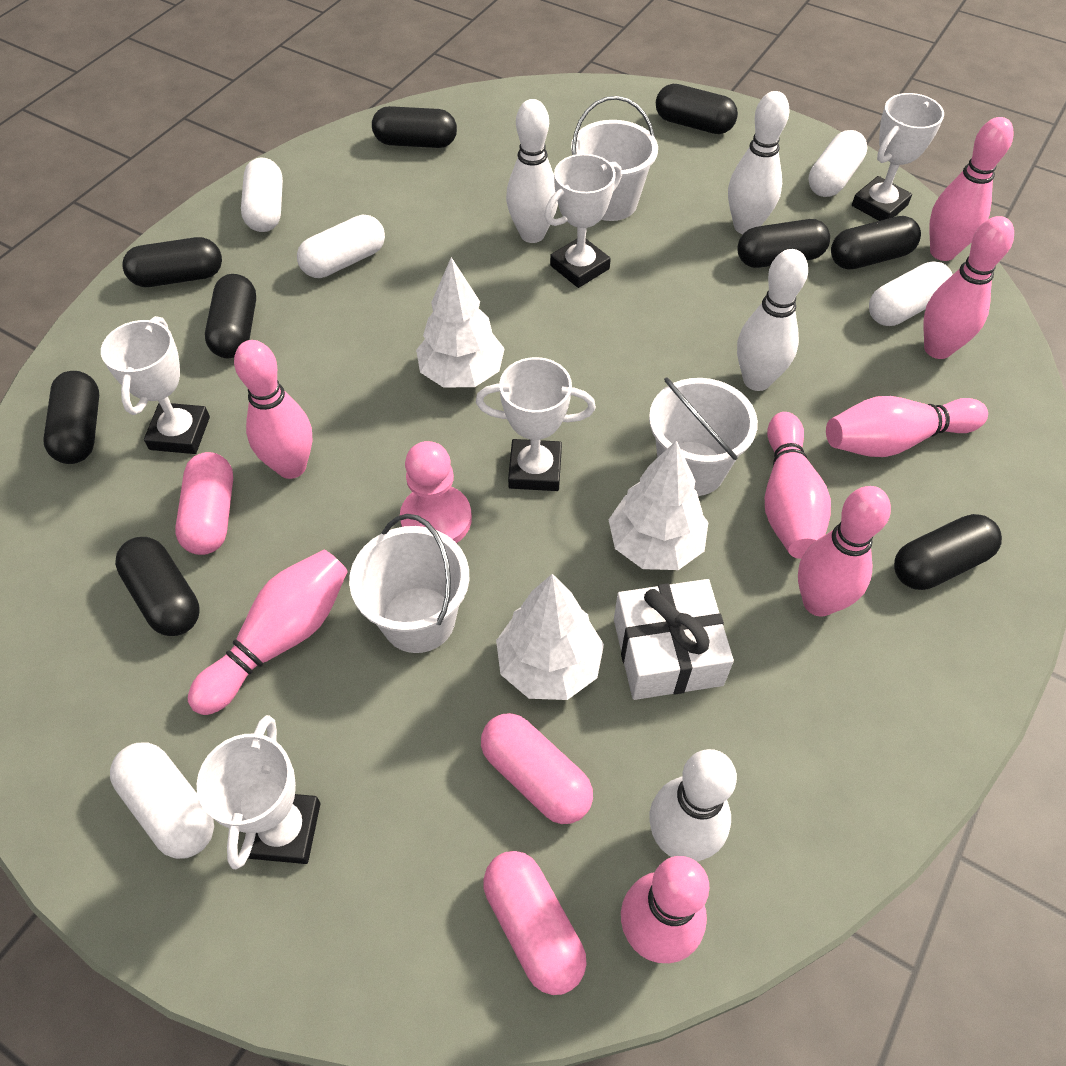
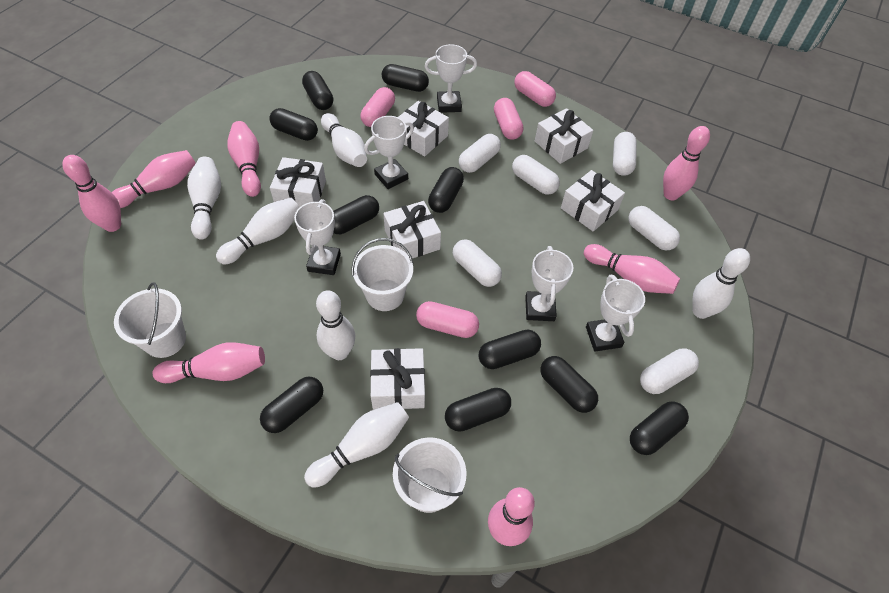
black capsule: [43,371,99,464] [115,537,200,636] [122,237,222,287] [205,274,256,358] [372,106,457,148] [656,84,738,134] [737,219,830,268] [831,216,921,270] [894,514,1002,590] = 9 -> [260,376,323,433] [269,108,318,141] [302,71,333,110] [333,195,379,234] [382,64,429,92] [428,167,464,213] [445,388,511,432] [478,329,541,369] [541,356,598,413] [630,402,689,455] = 10
pink bowling pin: [188,550,348,715] [234,340,313,479] [621,856,709,963] [765,412,831,559] [798,486,891,617] [826,396,988,457] [923,216,1014,359] [929,117,1014,261] = 8 -> [63,155,121,232] [112,150,196,208] [153,342,265,383] [227,121,261,197] [488,487,535,546] [584,244,680,294] [663,126,710,200] = 7
pink capsule: [175,452,233,555] [481,713,593,824] [483,851,587,995] = 3 -> [361,87,395,127] [416,301,479,338] [494,98,523,140] [515,71,556,107] = 4
pink pawn: [400,441,472,543] = 1 -> none = 0
white bowling pin: [506,99,558,243] [649,749,737,862] [728,91,790,234] [737,249,808,391] = 4 -> [187,157,221,240] [216,197,300,265] [304,402,409,488] [316,290,355,360] [321,113,367,167] [692,248,750,319] = 6
white capsule: [110,743,214,859] [241,157,283,232] [297,215,385,278] [809,130,867,197] [869,261,953,326] = 5 -> [453,239,502,287] [459,134,501,173] [512,155,560,195] [613,132,637,176] [629,206,680,251] [640,348,699,394] = 6
white gift: [614,579,734,700] = 1 -> [270,157,326,207] [370,348,425,410] [383,201,441,258] [398,101,449,156] [535,108,593,164] [561,170,625,232] = 6
white tree: [416,257,505,388] [496,574,604,700] [608,440,708,570] = 3 -> none = 0

